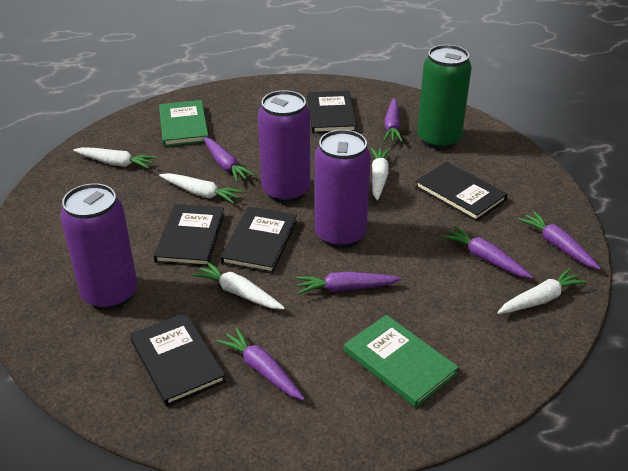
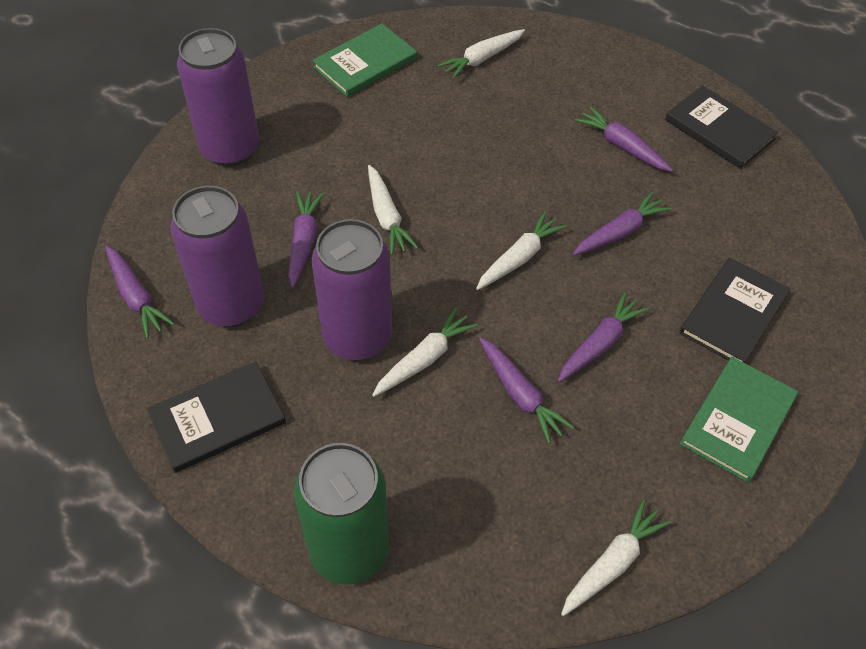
black book: [130,313,226,407] [154,204,224,267] [220,207,297,273] [307,91,357,133] [415,162,508,221] = 5 -> [147,361,286,473] [665,85,778,169] [679,258,791,363] = 3

